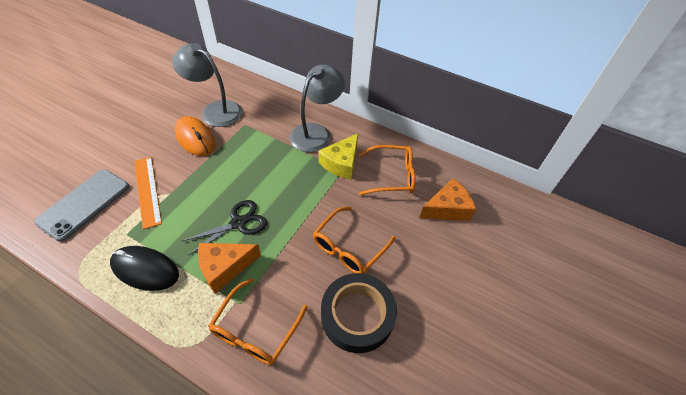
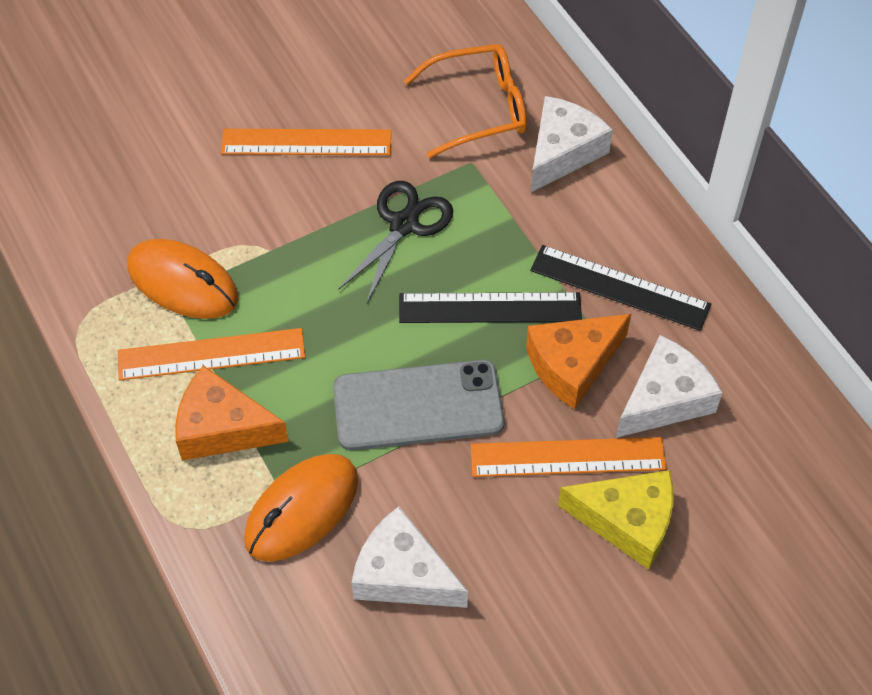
black mouse: [110,246,179,291] = 1 -> none = 0
black ruler: none = 0 -> [399,292,582,323] [530,245,711,331] = 2
black tape: [321,273,397,353] = 1 -> none = 0
grey lamp: [172,43,242,127] [289,64,345,152] = 2 -> none = 0
orange glasses: [208,278,308,365] [313,207,396,274] [359,145,416,195] = 3 -> [404,44,527,158] = 1
orange mouse: [175,116,215,156] = 1 -> [127,239,238,319] [244,454,358,562] = 2
orange ruler: [134,157,162,229] = 1 -> [118,328,305,380] [221,129,391,155] [471,437,666,477] = 3
white cheese: none = 0 -> [352,507,468,608] [531,96,613,192] [616,335,722,438] = 3

